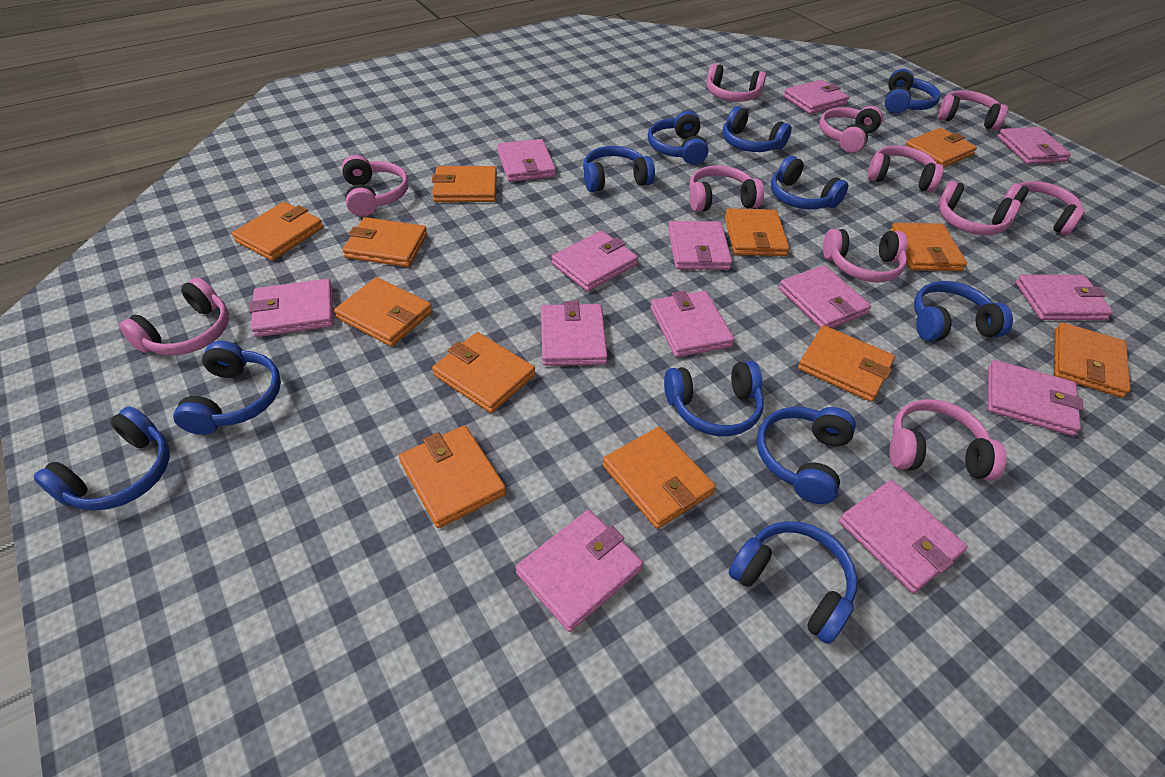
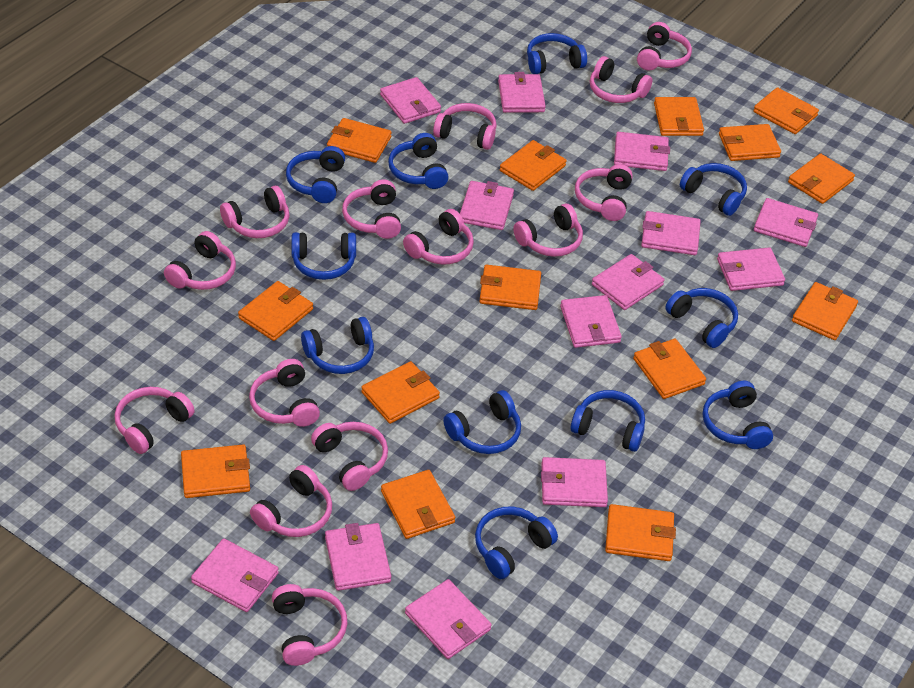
orange wallet: [232,202,323,261] [334,277,432,347] [343,217,427,267] [399,425,506,528] [432,166,497,202] [432,332,535,413] [603,427,716,529] [725,208,789,256] [798,325,895,402] [890,223,967,271] [905,128,977,168] [1054,322,1131,398] = 12 -> [181,445,250,498] [238,281,313,341] [327,118,392,163] [361,361,440,424] [381,470,455,539] [479,265,541,310] [500,140,567,191] [605,504,676,561] [633,339,706,399] [654,97,704,136] [719,124,781,161] [753,87,819,134] [788,153,855,204] [792,282,858,340] = 14
pink headphones: [119,278,229,355] [342,155,409,217] [689,165,764,212] [706,63,766,102] [819,106,883,153] [823,229,907,283] [867,145,943,192] [889,399,1007,480] [937,181,1021,235] [938,90,1008,130] [1002,181,1085,236] = 11 -> [115,387,195,454] [164,231,236,290] [220,186,289,238] [249,359,320,427] [250,465,332,537] [272,584,347,666] [311,422,388,491] [342,180,401,239] [403,209,474,265] [433,103,497,150] [513,204,583,257] [575,164,633,221] [590,56,652,103] [637,22,692,70] = 14

